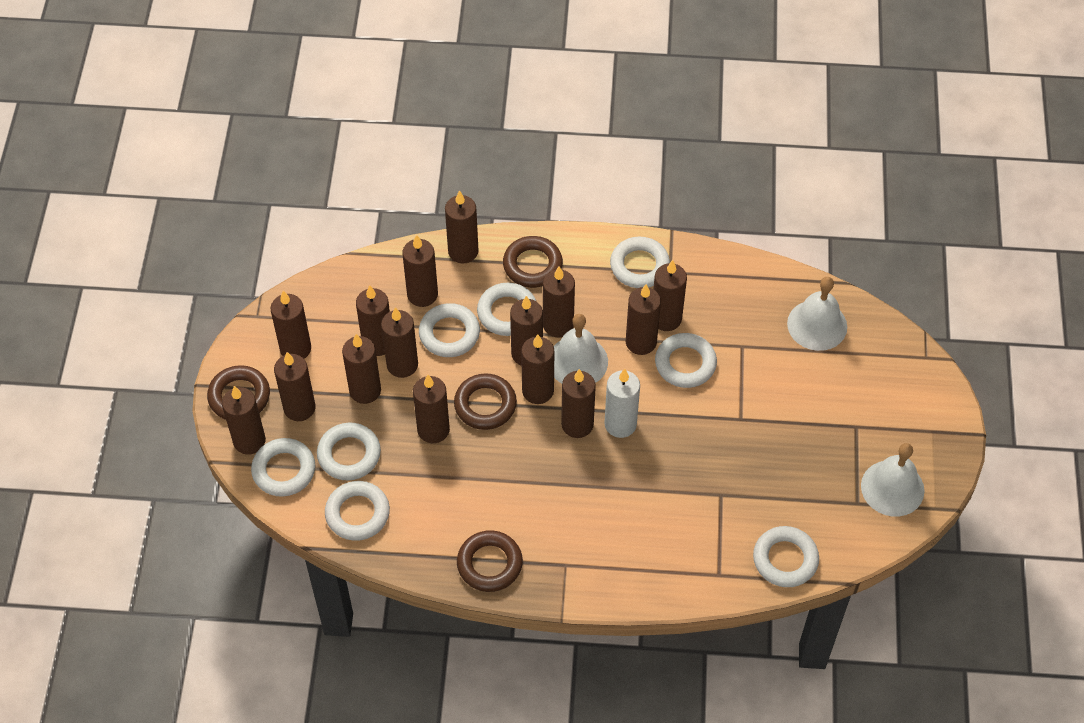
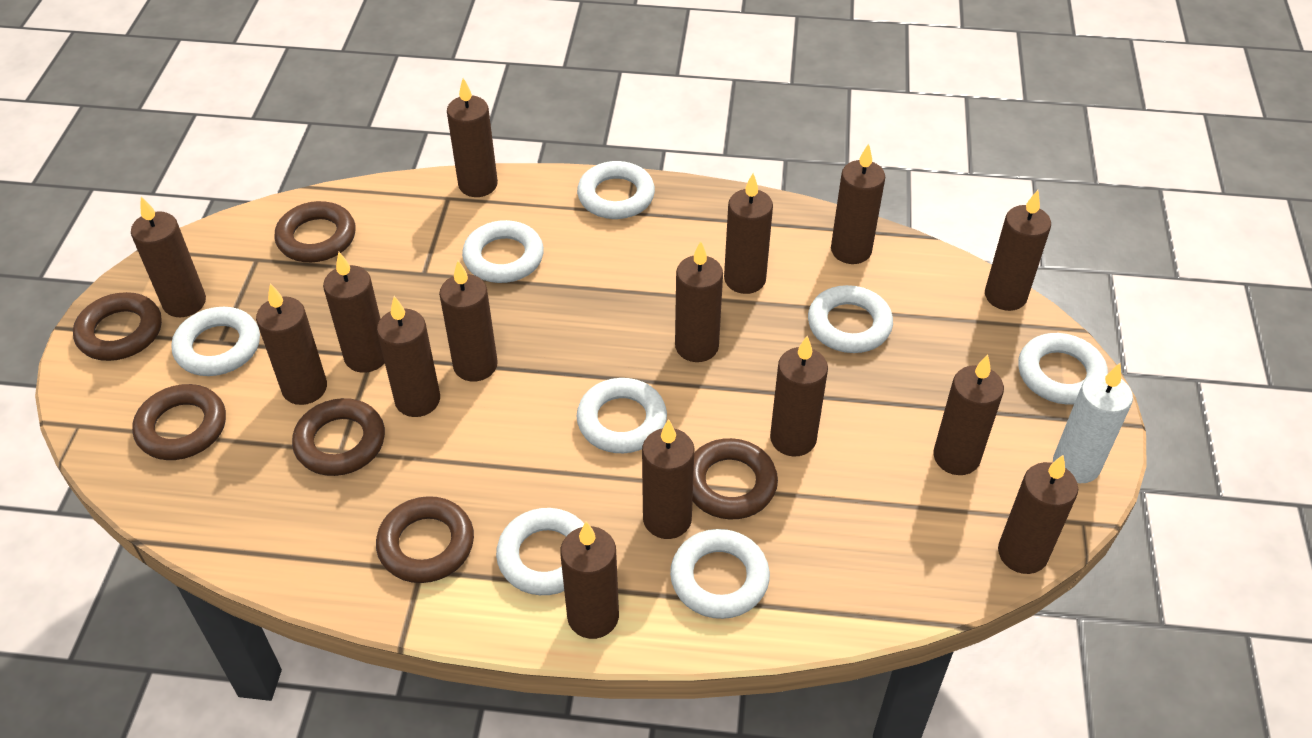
brown ring: [207,365,270,420] [454,373,517,430] [457,530,523,592] [503,236,563,288] = 4 -> [73,292,162,361] [132,384,226,460] [274,201,355,262] [292,398,385,476] [376,496,474,583] [693,438,778,519] = 6
white bell: [554,314,608,383] [787,277,847,351] [861,443,924,517] = 3 -> none = 0

